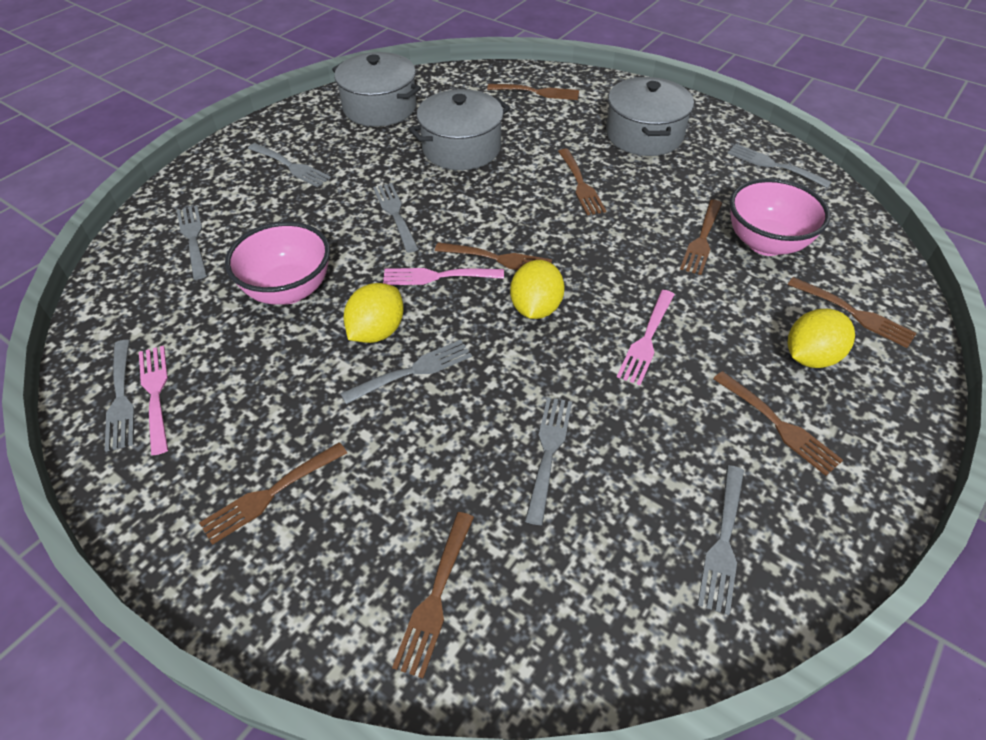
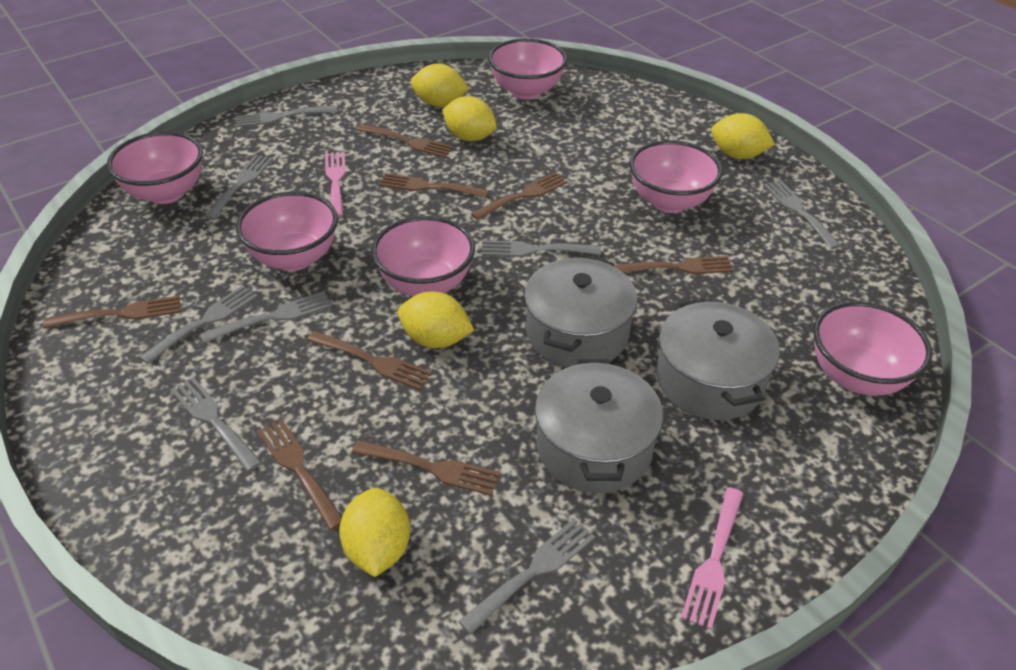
pink bowl: [225,221,330,305] [730,178,830,256] = 2 -> [107,131,203,204] [236,191,338,271] [371,216,475,296] [488,38,567,100] [629,140,723,213] [813,301,932,395] = 6
pink fork: [139,346,168,455] [383,268,504,285] [617,290,675,385] = 3 -> [325,152,346,217] [681,487,744,630] = 2
yellow lemon: [344,283,404,343] [510,260,565,319] [788,309,855,368] = 3 -> [339,488,410,577] [398,291,474,348] [411,64,469,107] [442,96,497,141] [711,113,775,159] = 5

